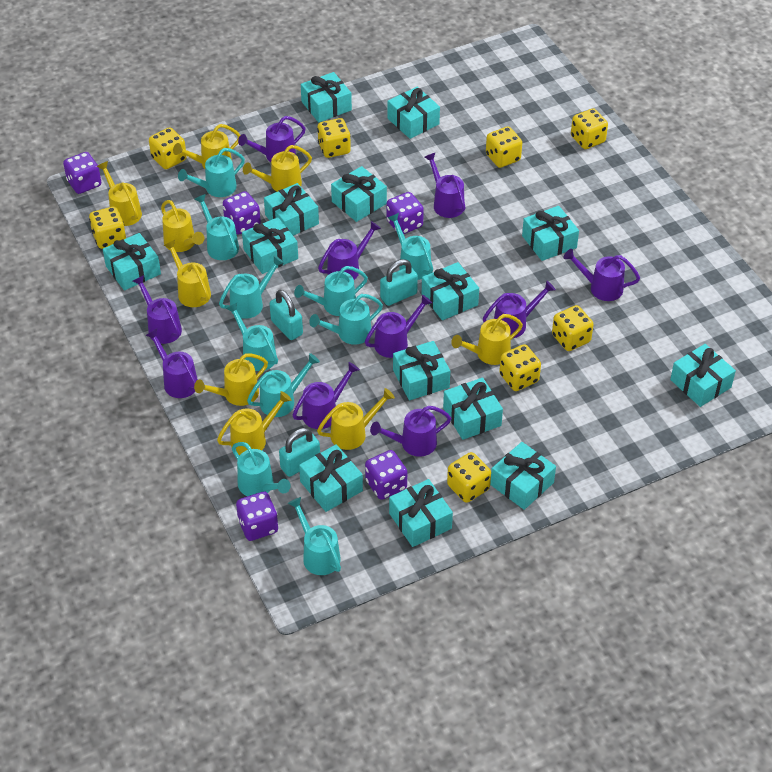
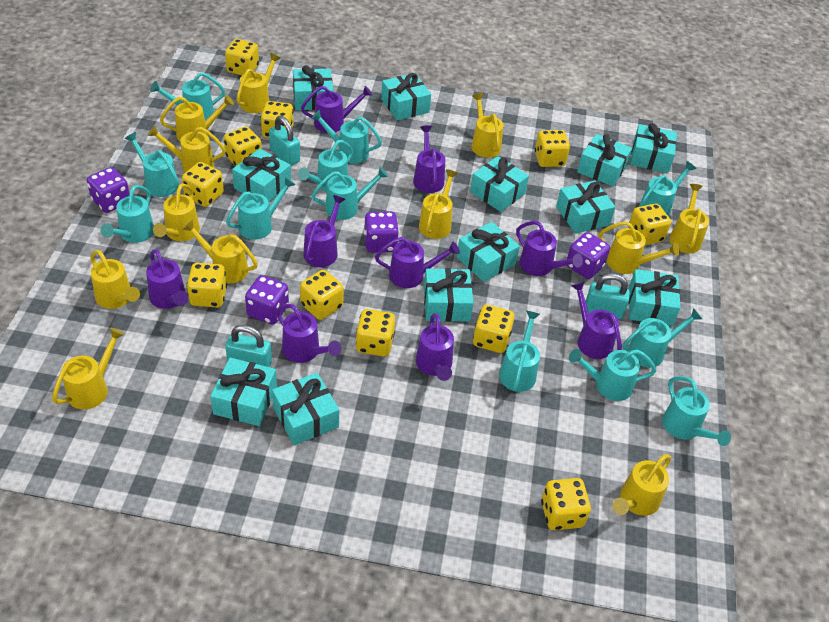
purple dice: [63,152,101,194] [223,191,261,235] [236,491,278,541] [365,450,407,500] [386,192,424,234] = 5 -> [87,167,130,213] [245,275,289,325] [364,211,399,253] [566,232,610,279] = 4
purple watering can: [133,275,182,344] [146,329,198,398] [238,116,306,162] [292,362,360,429] [318,221,381,280] [365,295,432,358] [370,406,451,457] [425,153,466,218] [483,281,556,338] [563,249,640,301] = 10 -> [146,249,188,309] [276,304,341,363] [301,86,372,133] [303,195,346,267] [375,237,459,288] [413,125,445,193] [416,313,454,381] [516,221,583,276] [571,282,622,359] = 9
turquoise gift: [103,233,161,291] [242,217,298,274] [264,183,319,236] [299,444,363,512] [301,72,352,122] [331,166,387,222] [387,87,440,139] [389,479,453,547] [393,341,450,400] [422,262,479,320] [443,377,503,440] [490,442,556,510] [522,206,579,261] [670,344,736,407] = 14 -> [210,357,277,426] [232,149,291,202] [272,373,339,445] [293,65,333,110] [381,73,431,121] [424,268,474,322] [457,222,520,282] [470,156,529,212] [556,180,615,234] [577,134,632,187] [629,269,680,326] [630,123,677,173] = 12
turquoise watering can: [178,148,245,197] [195,194,239,260] [219,255,284,319] [226,303,278,371] [232,442,291,496] [247,353,320,417] [288,497,341,575] [294,266,368,316] [309,294,383,345] [388,213,433,280] = 10 -> [100,185,154,243] [125,132,179,197] [150,72,225,120] [226,176,296,240] [298,140,353,192] [311,110,382,163] [312,167,388,220] [499,311,540,392] [569,349,656,401] [623,308,702,368] [639,161,696,217] [662,376,731,446] = 12
yellow dice: [89,206,126,249] [149,127,187,169] [317,118,351,158] [447,452,491,503] [486,126,522,168] [499,344,541,391] [552,305,594,351] [571,108,608,149] = 8 -> [182,162,224,207] [187,263,227,307] [224,126,262,166] [225,39,259,75] [261,101,294,138] [300,270,344,320] [356,309,395,357] [473,305,515,353] [535,130,570,167] [541,478,591,530] [628,203,671,245] = 11
yellow watering can: [97,161,142,226] [161,200,204,252] [163,240,211,307] [173,124,240,169] [194,353,268,406] [217,391,291,455] [243,145,312,192] [317,388,395,450] [451,314,523,365] = 9 -> [52,328,125,409] [90,250,140,309] [148,126,226,172] [153,183,200,241] [160,95,234,141] [182,220,258,284] [236,53,281,113] [419,169,458,239] [471,93,503,158] [599,222,680,274] [612,454,671,516] [669,184,709,253] = 12

